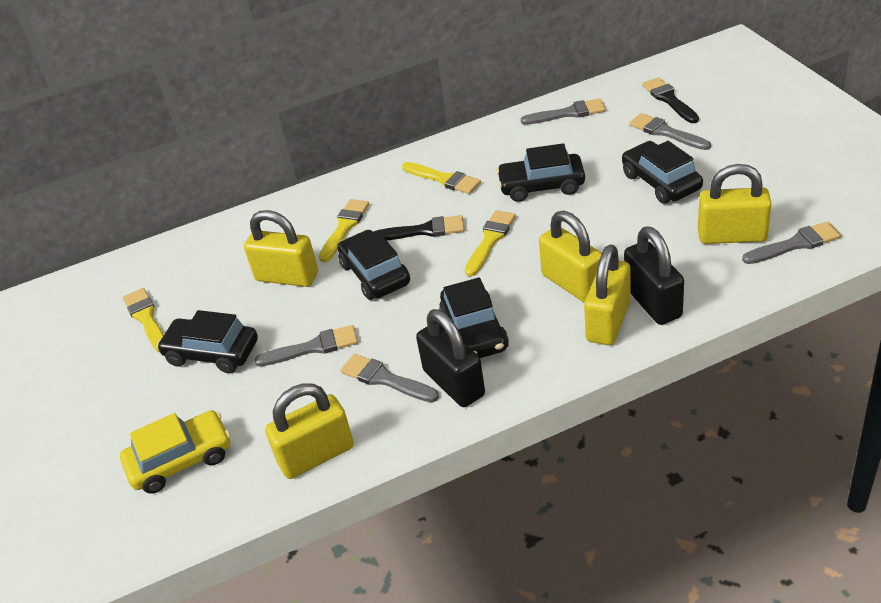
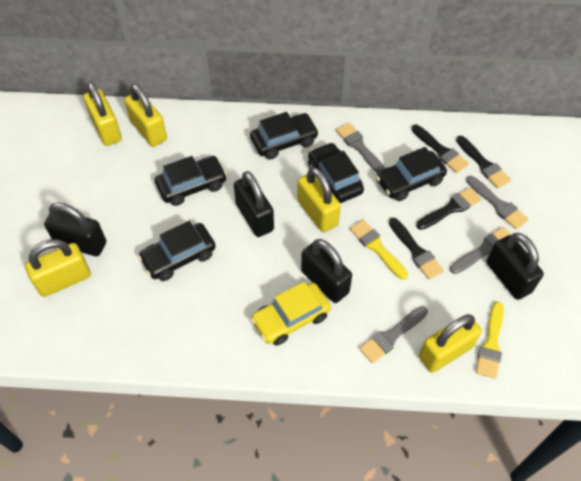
black brush: [374,215,464,241] [642,77,699,123] = 2 -> [389,218,444,280] [411,125,469,173] [416,187,481,230] [456,136,511,188] = 4
black padlock: [416,309,485,407] [624,226,684,325] = 2 -> [44,202,106,256] [234,171,274,237] [301,239,352,303] [487,233,544,300] = 4
grey brush: [254,325,358,366] [340,354,439,402] [521,98,606,125] [629,113,711,150] [742,221,841,264] = 5 -> [336,123,385,173] [359,306,428,363] [450,227,511,274] [466,176,529,229] = 4
yellow brush: [123,288,164,352] [319,199,369,262] [402,162,481,194] [465,210,516,276] = 4 -> [350,219,408,280] [476,302,504,379] = 2

